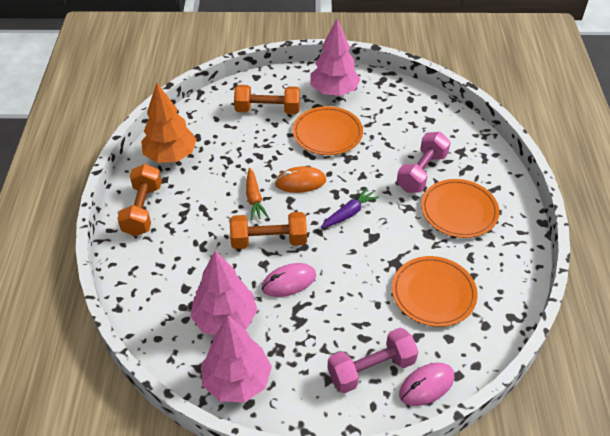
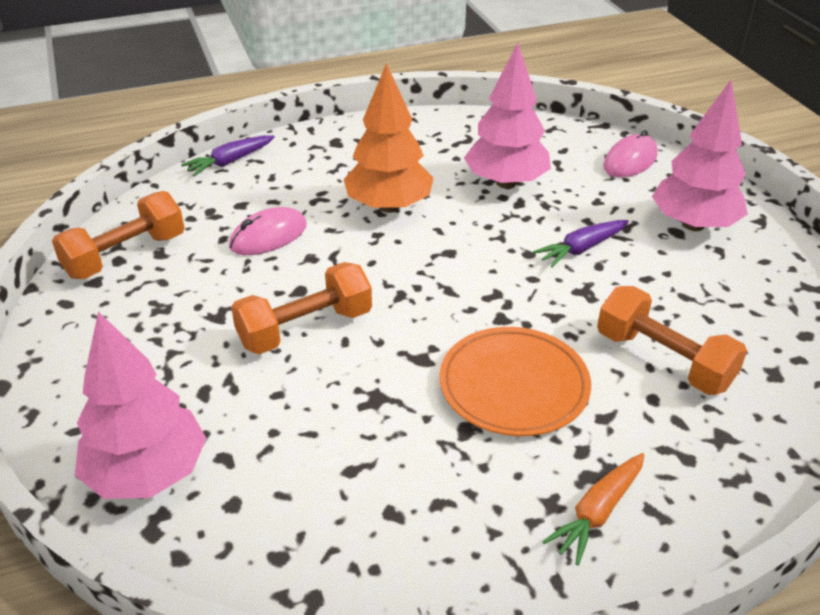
orange mouse: [275,166,326,193] = 1 -> none = 0
orange plate: [293,106,363,155] [392,256,477,327] [421,179,500,238] = 3 -> [439,327,591,436] = 1
pink dumbbell: [327,328,419,393] [397,132,451,193] = 2 -> none = 0
purple carrot: [321,188,379,228] = 1 -> [181,135,275,176] [533,220,629,268] = 2

